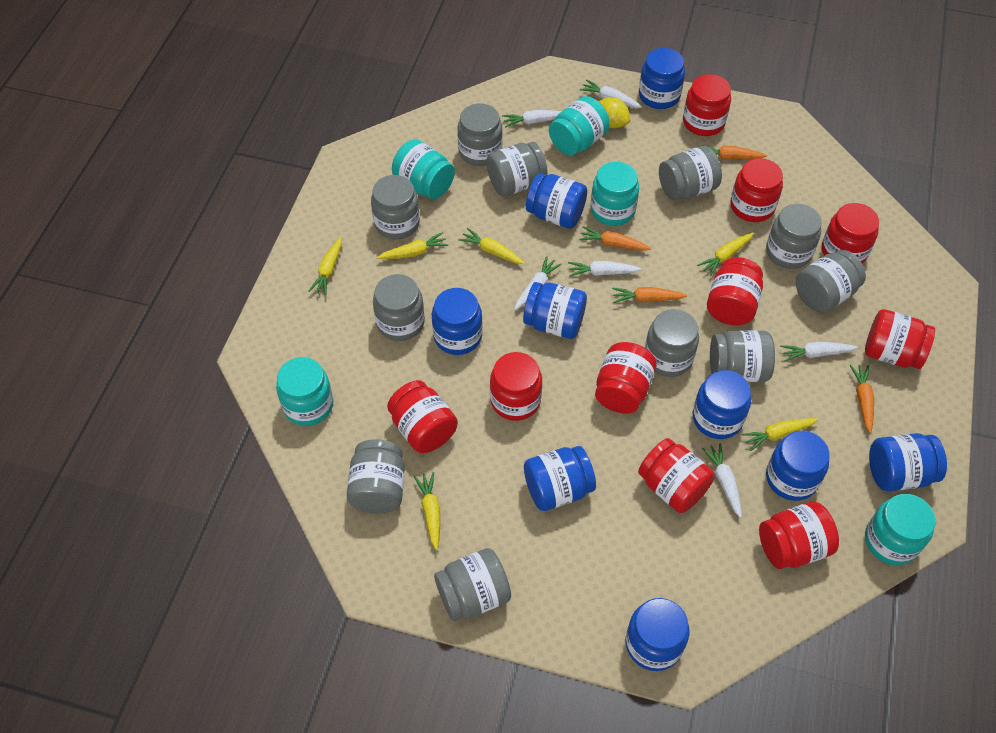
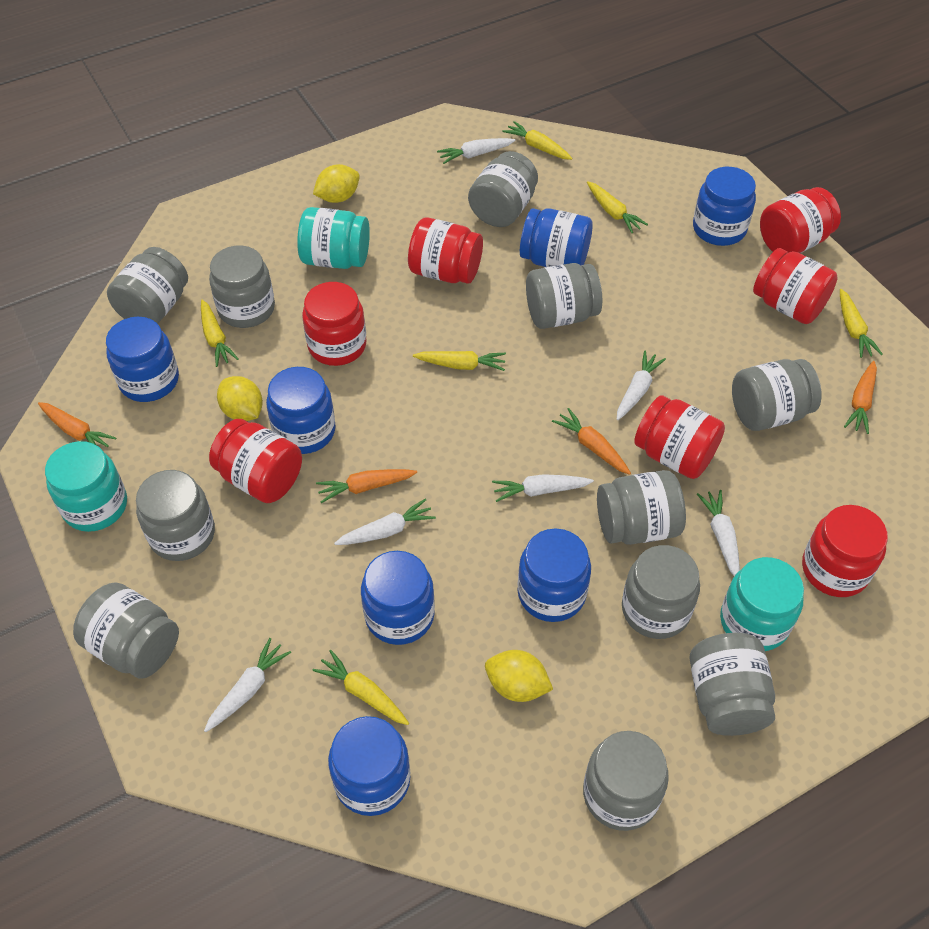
blue jar: [432,288,483,355] [523,282,587,339] [524,446,596,511] [526,173,587,229] [625,598,689,671] [639,48,685,109] [693,370,751,439] [766,431,830,501] [869,433,947,491] = 9 -> [106,317,179,402] [266,367,336,454] [328,716,410,816] [361,551,435,645] [518,528,591,622] [520,208,593,267] [693,167,756,246] = 7
red jar: [387,380,458,453] [490,352,542,421] [595,342,657,413] [638,438,715,513] [683,74,731,136] [707,257,763,325] [730,158,783,222] [759,502,839,569] [822,203,879,264] [865,309,935,369] = 10 -> [209,419,302,503] [302,282,367,366] [408,217,483,284] [634,395,725,479] [753,248,838,324] [760,187,841,253] [802,505,888,597] = 7
turquoise jar: [276,357,333,426] [392,139,455,199] [549,96,610,156] [590,162,639,226] [865,494,936,565] = 5 -> [45,441,127,532] [297,207,370,269] [720,557,804,651] = 3
yellow lemon: [598,97,630,128] = 1 -> [217,376,263,421] [313,164,360,203] [485,650,553,702] = 3

